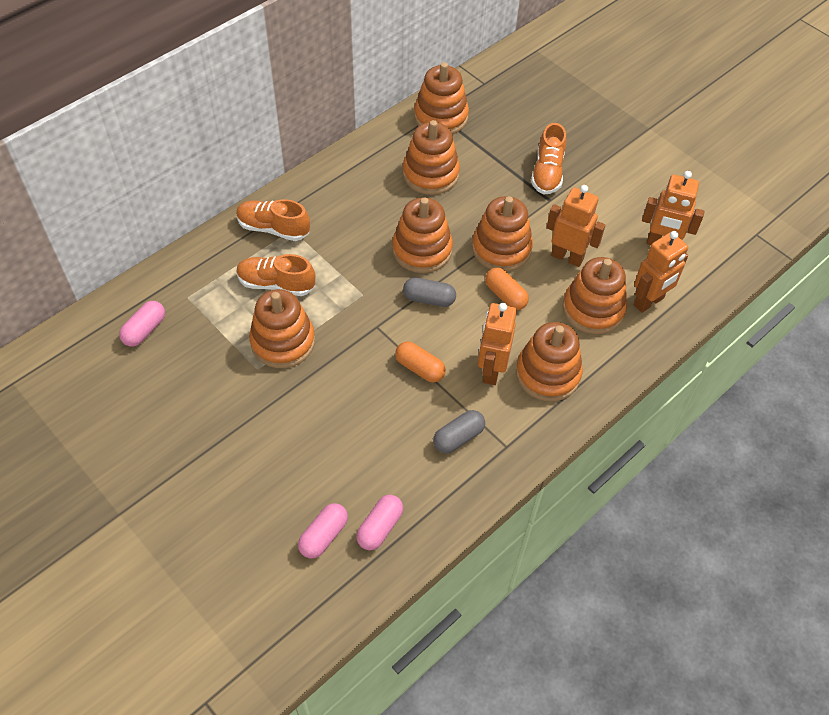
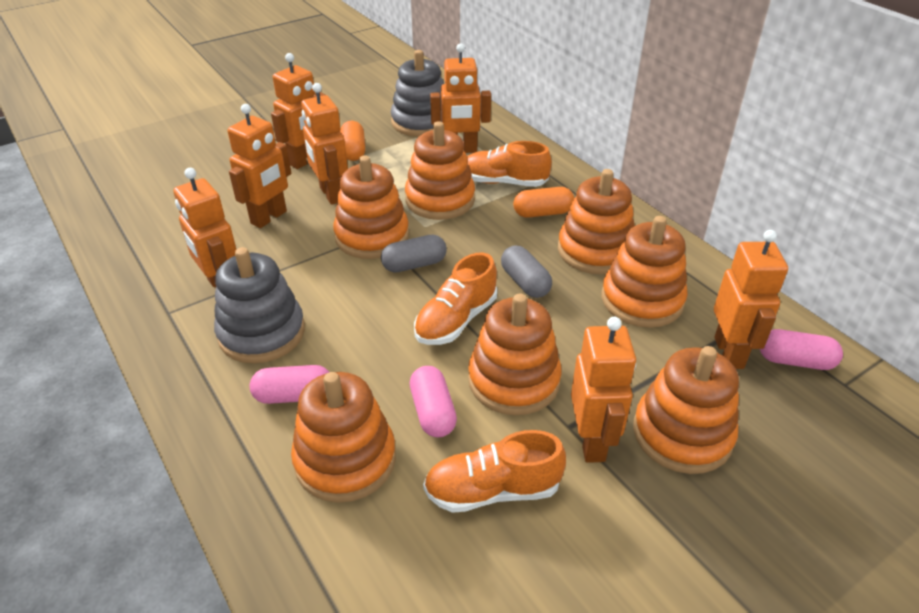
grey stacking toy: none = 0 -> [214,247,305,363] [391,50,444,137] = 2
orange robot: [478,303,517,385] [547,185,605,267] [634,231,688,313] [642,171,705,245] = 4 -> [173,168,237,287] [227,104,291,228] [271,53,325,169] [301,83,348,205] [430,43,491,153] [571,317,636,463] [714,230,788,369] = 7

